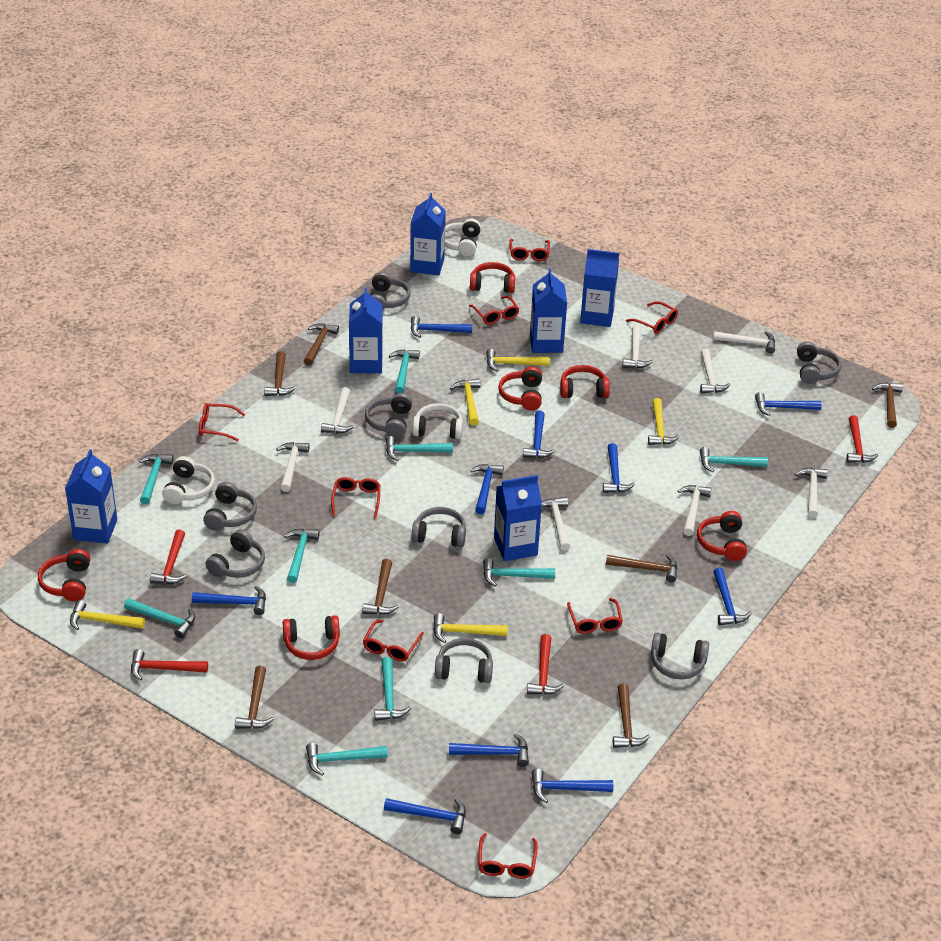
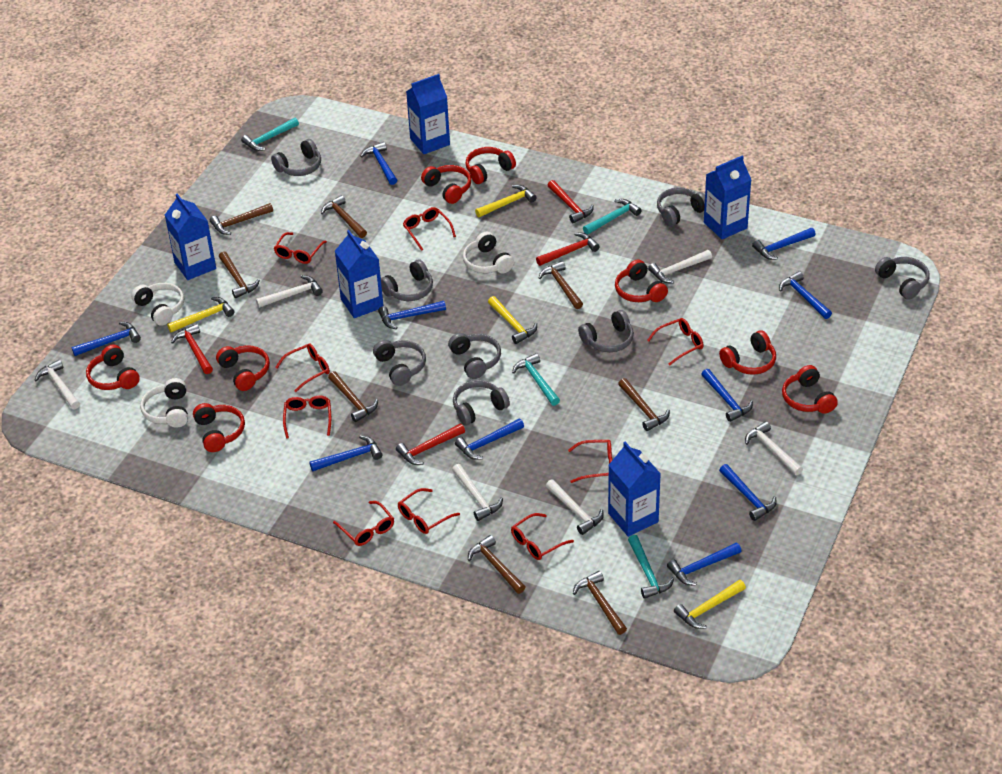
blue carton: [65,449,117,544] [349,288,383,373] [410,193,446,275] [494,475,542,561] [530,269,567,353] [580,249,619,327] = 6 -> [165,194,216,280] [335,230,384,318] [406,74,450,154] [608,442,661,537] [704,155,751,239] = 5
brown hammer: [235,666,274,729] [264,351,296,396] [304,323,339,366] [362,559,398,615] [606,554,677,582] [613,683,650,748] [872,383,903,428] = 7 -> [210,203,273,235] [219,251,260,298] [321,195,367,238] [328,371,378,422] [468,535,525,594] [539,261,583,309] [573,571,627,635] [618,378,670,431] = 8
red glasses: [199,403,245,441] [331,477,380,519] [363,620,424,661] [469,296,519,325] [478,833,538,879] [509,239,550,261] [567,598,623,634] [626,301,678,334] = 8 -> [274,232,327,264] [275,344,330,392] [283,395,331,439] [333,501,394,546] [398,488,460,534] [403,207,456,251] [511,513,574,560] [568,440,612,483] [647,318,704,366] = 9
red headphones: [38,549,90,601] [283,615,340,660] [470,262,515,293] [498,367,542,411] [560,365,610,398] [697,511,747,561] = 6 -> [86,344,140,390] [193,403,245,452] [216,345,270,391] [421,165,471,204] [466,147,516,184] [615,259,668,302] [719,330,776,375] [782,365,838,414] = 8
turquoise hammer: [124,598,195,638] [139,454,173,504] [284,529,320,583] [306,743,388,776] [374,657,411,721] [386,436,453,461] [389,350,420,393] [483,558,555,587] [700,447,768,472] = 9 -> [241,118,299,151] [512,353,560,406] [583,199,642,235] [628,535,674,599] = 4
white hammer: [276,442,310,492] [321,387,354,434] [541,497,570,551] [622,325,653,368] [678,485,712,536] [700,349,730,393] [713,331,775,354] [795,468,828,518] = 8 -> [35,359,80,409] [256,275,323,308] [452,464,503,521] [546,479,604,535] [648,250,712,283] [745,421,803,475] = 6
yellow hammer: [70,600,145,630] [433,613,508,643] [450,379,480,426] [486,349,550,371] [648,398,679,445] = 5 -> [167,297,234,333] [475,185,537,217] [488,296,537,344] [674,579,746,629] = 4

